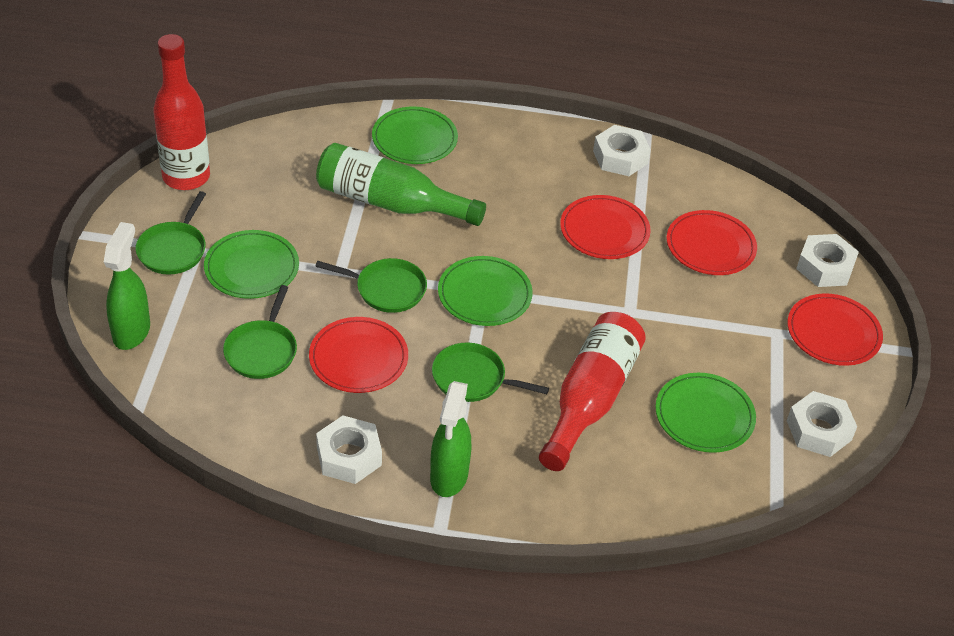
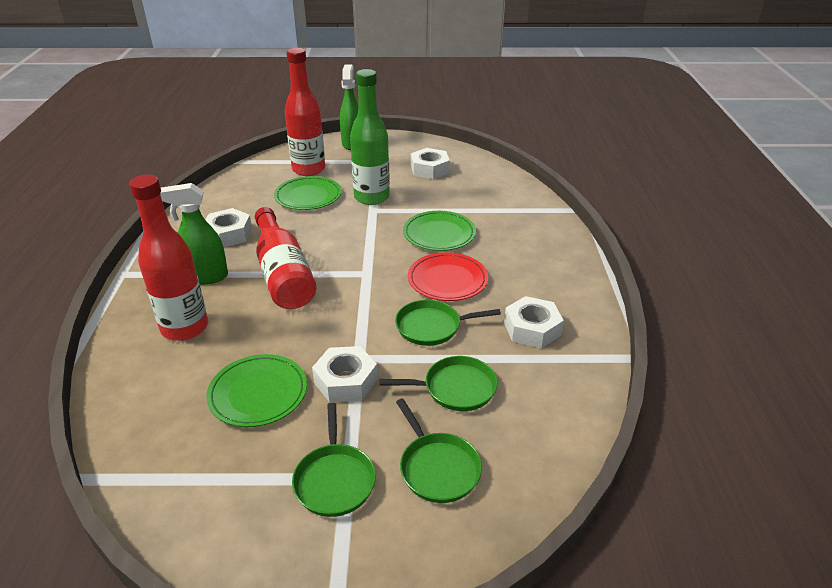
green plate: [204,230,299,299] [372,107,458,164] [438,256,533,326] [655,373,756,453] = 4 -> [206,354,307,427] [274,176,342,210] [403,211,476,251] = 3
red bottle: [153,34,210,190] [539,312,646,471] = 2 -> [129,175,208,341] [255,207,316,309] [285,48,325,176] = 3
red plate: [309,317,408,393] [560,195,651,259] [667,210,757,275] [788,293,883,366] = 4 -> [408,252,488,301] = 1

